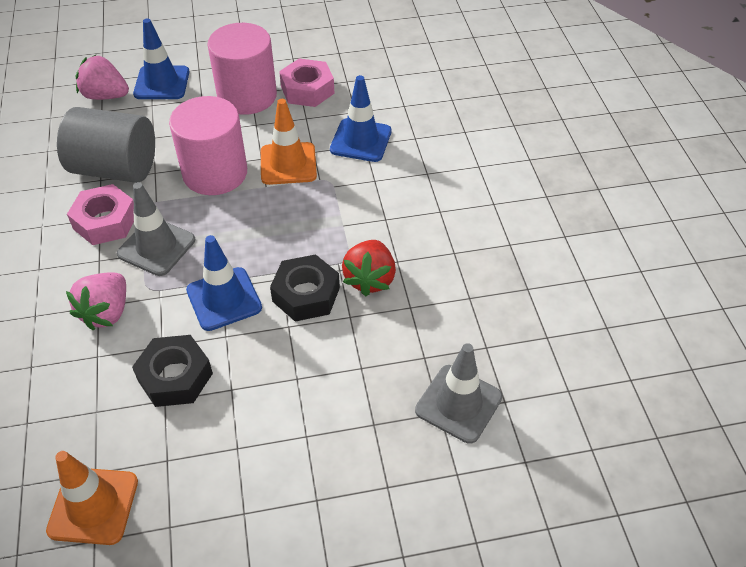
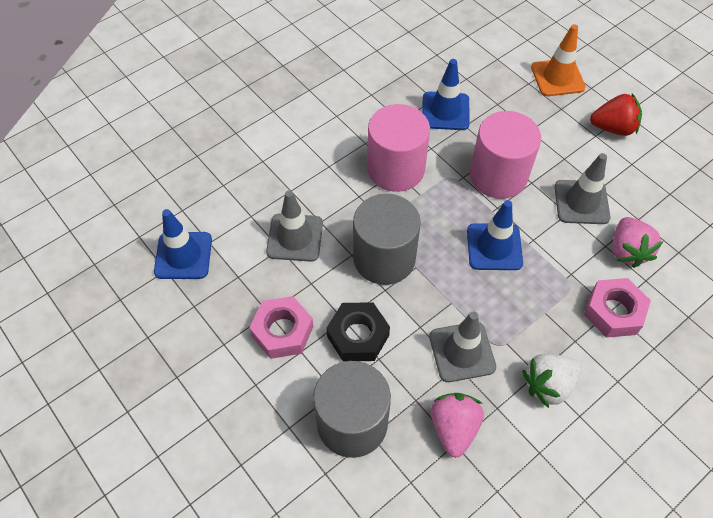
black nut: [132,335,213,407] [270,254,340,322] = 2 -> [326,302,390,362] = 1
grey cylinder: [57,107,155,183] = 1 -> [313,361,391,458] [353,194,421,285] = 2
grey traffic cone: [117,182,195,276] [415,343,503,444] = 2 -> [266,190,323,262] [429,312,497,382] [555,153,610,224] = 3
orange traffic cone: [46,451,138,545] [261,99,317,185] = 2 -> [531,24,586,96] = 1
white strawberry: none = 0 -> [522,354,581,408] = 1

